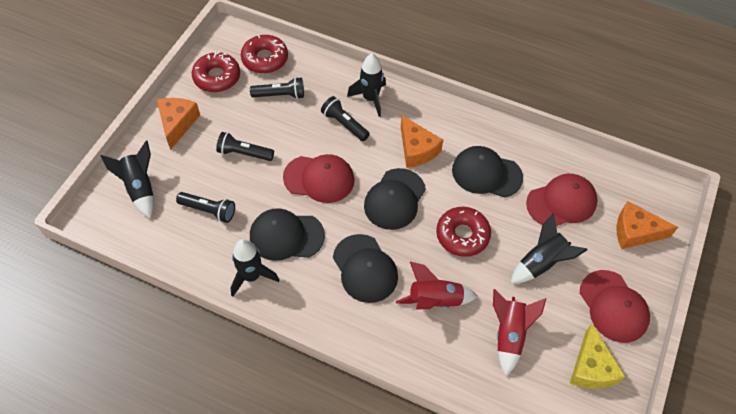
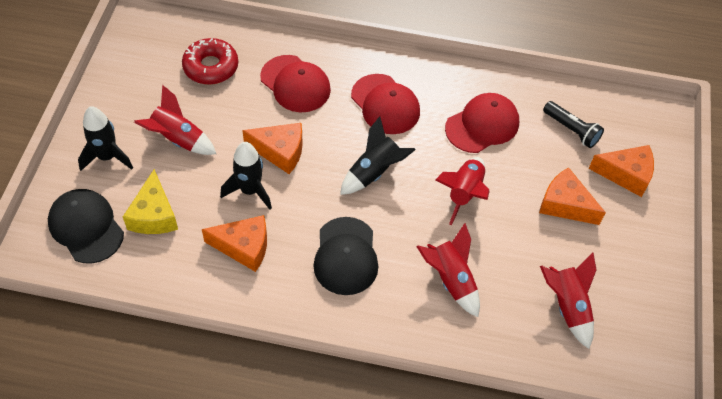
black cap: [250,208,325,261] [333,234,398,303] [364,168,426,230] [452,146,523,198] = 4 -> [48,189,124,264] [313,217,378,295] = 2
black flashlight: [176,192,235,223] [216,132,274,161] [250,77,304,99] [321,96,370,141] = 4 -> [543,101,604,148] = 1
black rocket: [101,141,154,218] [230,239,279,297] [347,54,386,117] [511,213,588,283] = 4 -> [78,106,133,171] [220,142,272,210] [340,116,416,195] = 3
orange cheese: [157,98,200,150] [401,116,443,168] [617,201,678,249] = 3 -> [202,215,267,272] [242,123,303,174] [539,167,606,225] [588,145,654,197] = 4
red donut: [192,51,240,92] [241,35,288,74] [436,207,491,257] = 3 -> [182,38,238,85] = 1
red rocket: [396,261,478,309] [493,289,546,376] = 2 -> [134,85,216,155] [416,223,480,317] [435,157,490,225] [540,253,596,349] = 4

